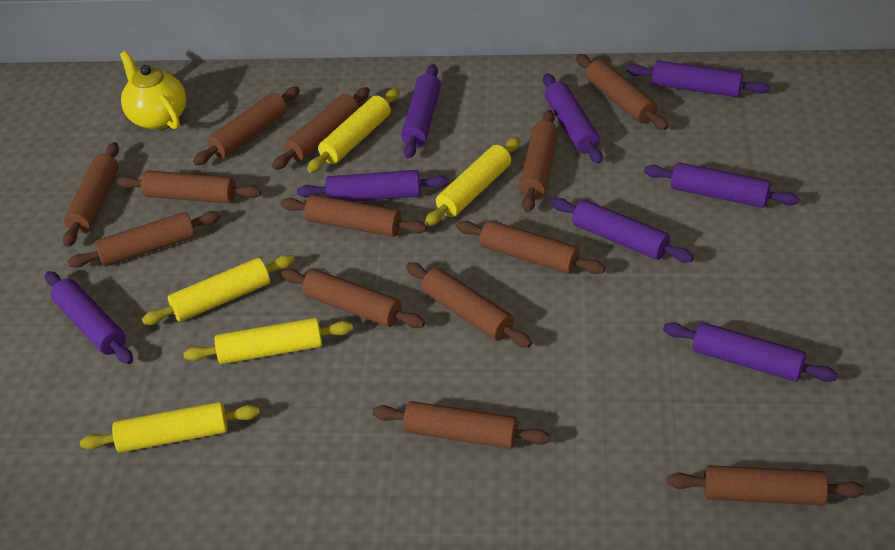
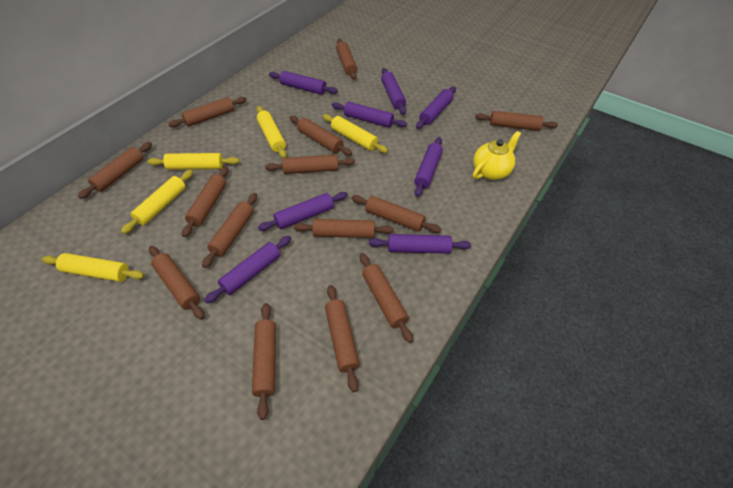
brown rolling pin: [63,142,119,247] [68,211,221,268] [117,171,261,203] [193,86,300,165] [272,87,370,170] [280,194,427,237] [281,269,425,328] [372,401,551,449] [406,262,532,348] [456,220,605,274] [519,110,558,212] [576,54,668,130] [667,465,865,506] = 13 -> [78,142,152,199] [149,246,204,319] [168,97,246,127] [182,167,228,237] [202,193,257,268] [252,303,276,420] [265,155,355,174] [289,116,352,156] [294,219,394,238] [325,285,360,392] [336,39,357,80] [351,195,441,233] [360,253,413,343] [475,111,558,131] = 14

